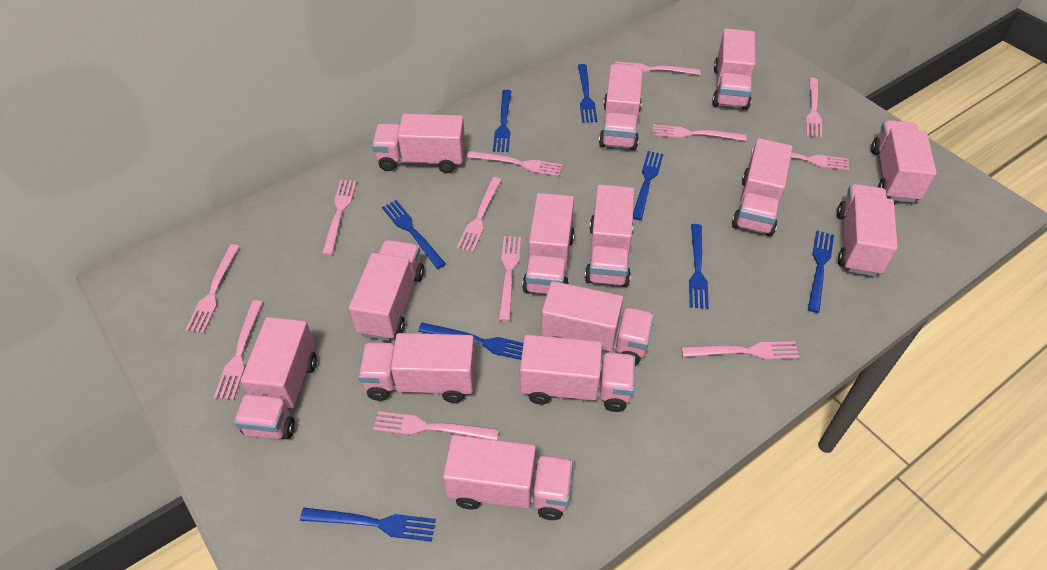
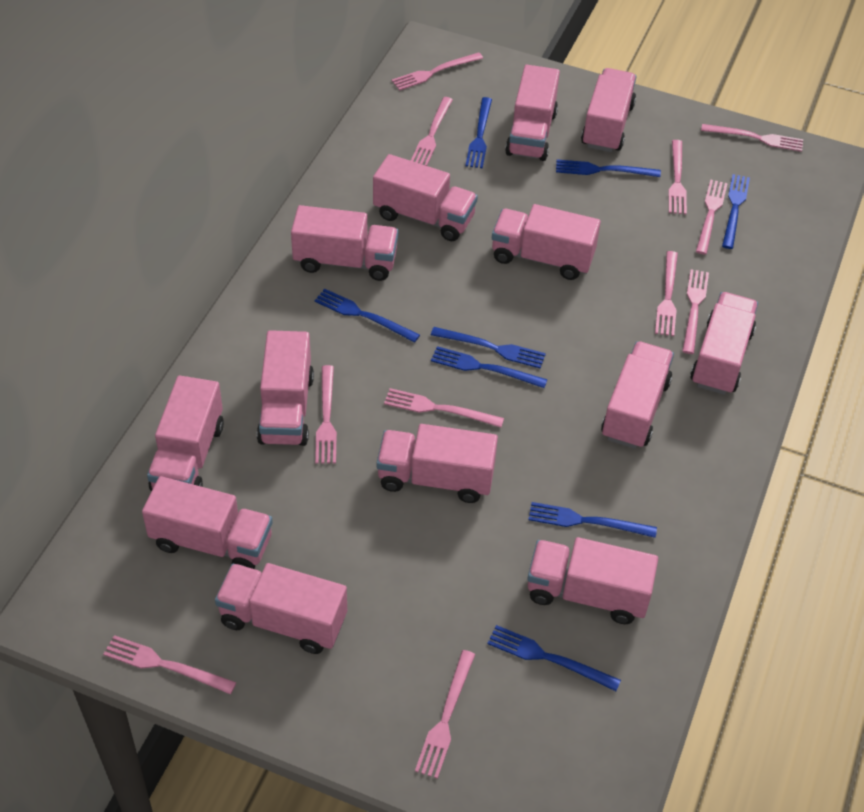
pink fork: [185,244,239,333] [214,300,263,400] [322,180,357,255] [373,411,499,440] [457,177,501,252] [467,151,562,176] [499,236,521,321] [615,62,701,75] [652,124,746,141] [681,341,800,360] [752,148,849,170] [806,78,822,138] = 12 -> [103,635,236,694] [315,365,337,464] [384,388,504,427] [392,52,483,91] [411,97,453,166] [415,650,475,779] [655,251,678,336] [668,140,687,214] [682,269,709,354] [696,180,728,255] [701,124,803,152] = 11
pink truck: [234,317,317,439] [349,240,424,341] [358,333,476,403] [372,114,465,173] [443,435,573,520] [520,335,635,412] [522,193,575,294] [541,281,654,365] [585,184,634,287] [599,64,643,150] [712,28,755,110] [732,138,793,236] [837,184,898,276] [871,120,937,203] = 14 -> [142,476,273,569] [147,375,224,491] [215,563,347,654] [257,330,314,446] [291,205,398,281] [373,154,478,241] [377,424,498,503] [492,204,601,280] [505,65,560,161] [527,537,658,624] [581,68,637,152] [601,341,674,449] [690,292,758,395] = 13

